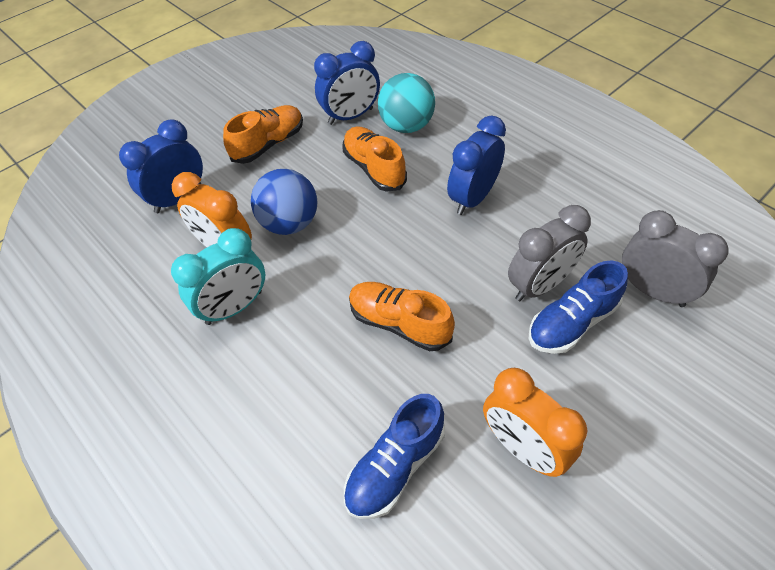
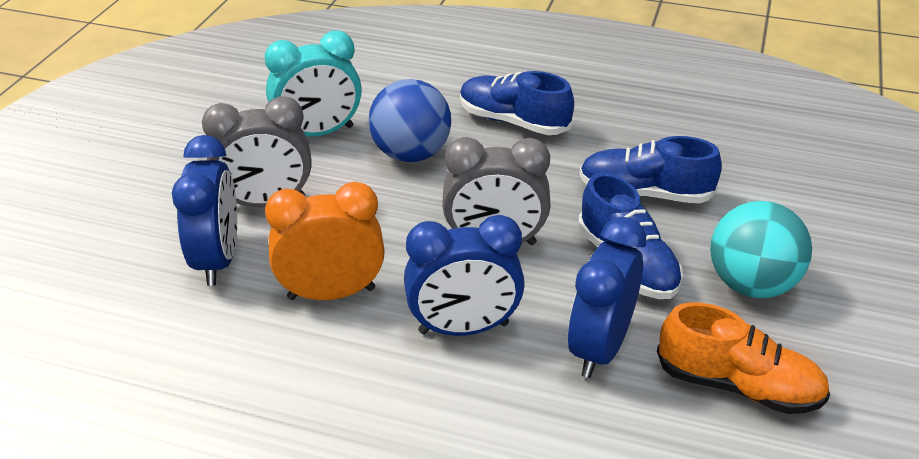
blue shoe: [344,394,445,519] [529,260,628,354] = 2 -> [460,71,574,135] [578,173,683,299] [579,136,722,203] = 3
orange clock: [172,172,252,247] [483,368,587,477] = 2 -> [265,182,385,300] = 1
orange shoe: [223,105,303,164] [342,126,407,192] [349,282,455,351] = 3 -> [657,302,830,414] = 1

